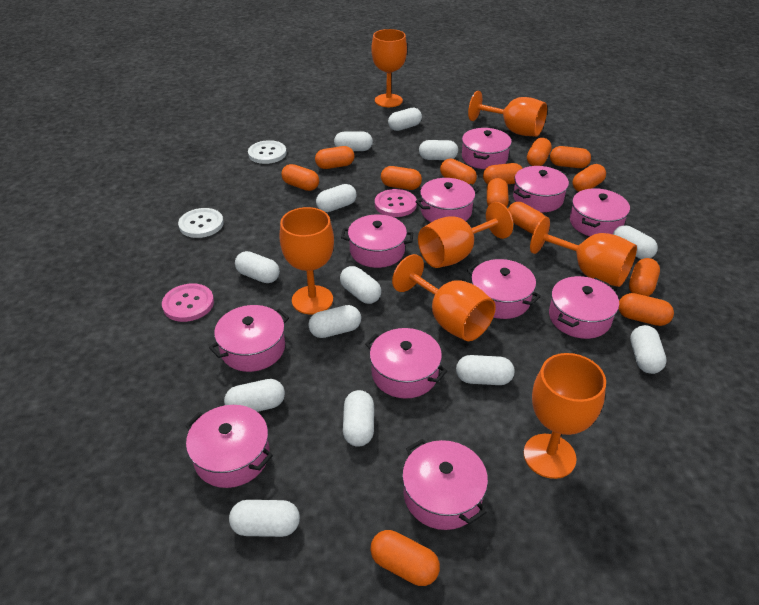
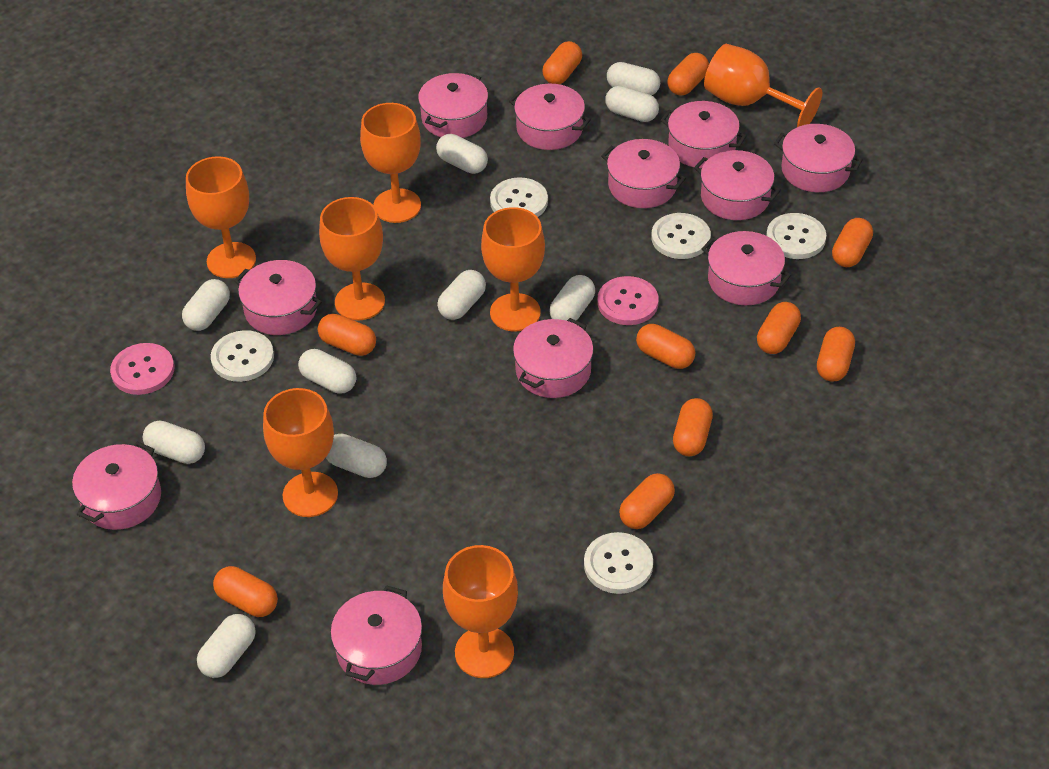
orange capsule: [281,164,319,191] [315,146,354,169] [370,530,440,586] [381,166,422,190] [440,159,477,185] [483,163,523,185] [487,178,509,207] [508,202,545,234] [527,138,552,166] [550,146,591,168] [572,164,606,192] [619,293,674,326] [629,258,660,296] = 13 -> [213,566,278,617] [318,314,376,356] [543,41,582,84] [619,473,675,529] [636,324,695,369] [667,53,709,96] [673,398,713,456] [757,302,801,354] [817,327,855,382] [832,218,873,267] = 10
white button: [178,208,224,238] [248,140,287,164] = 2 -> [211,330,274,382] [490,177,548,217] [584,532,653,594] [651,213,711,259] [766,213,826,259] = 5
white capsule: [224,379,285,412] [229,500,300,537] [235,251,280,283] [308,305,361,338] [316,184,357,212] [334,132,373,151] [340,266,381,304] [343,390,374,447] [388,108,422,131] [419,140,458,160] [456,355,514,385] [613,225,658,259] [630,325,667,374] = 13 -> [143,421,205,464] [182,279,230,331] [197,614,256,678] [298,349,356,394] [326,433,387,478] [436,134,488,174] [437,270,486,320] [550,275,595,321] [605,86,659,122] [607,62,660,96] = 10

